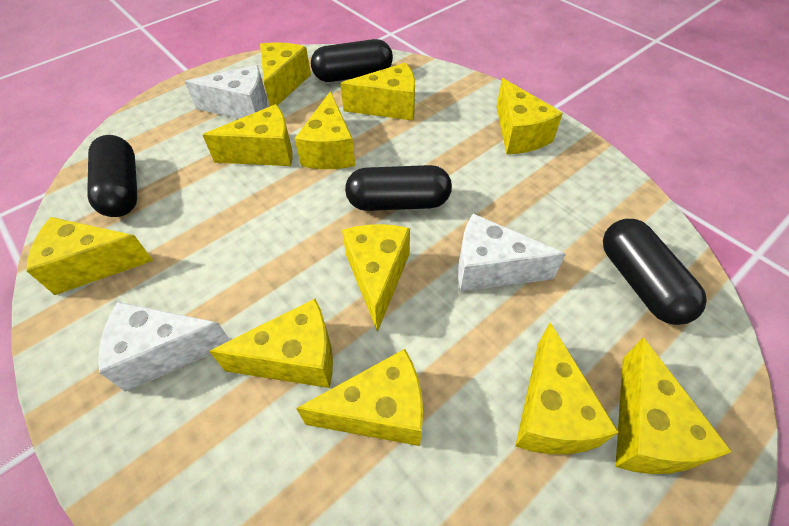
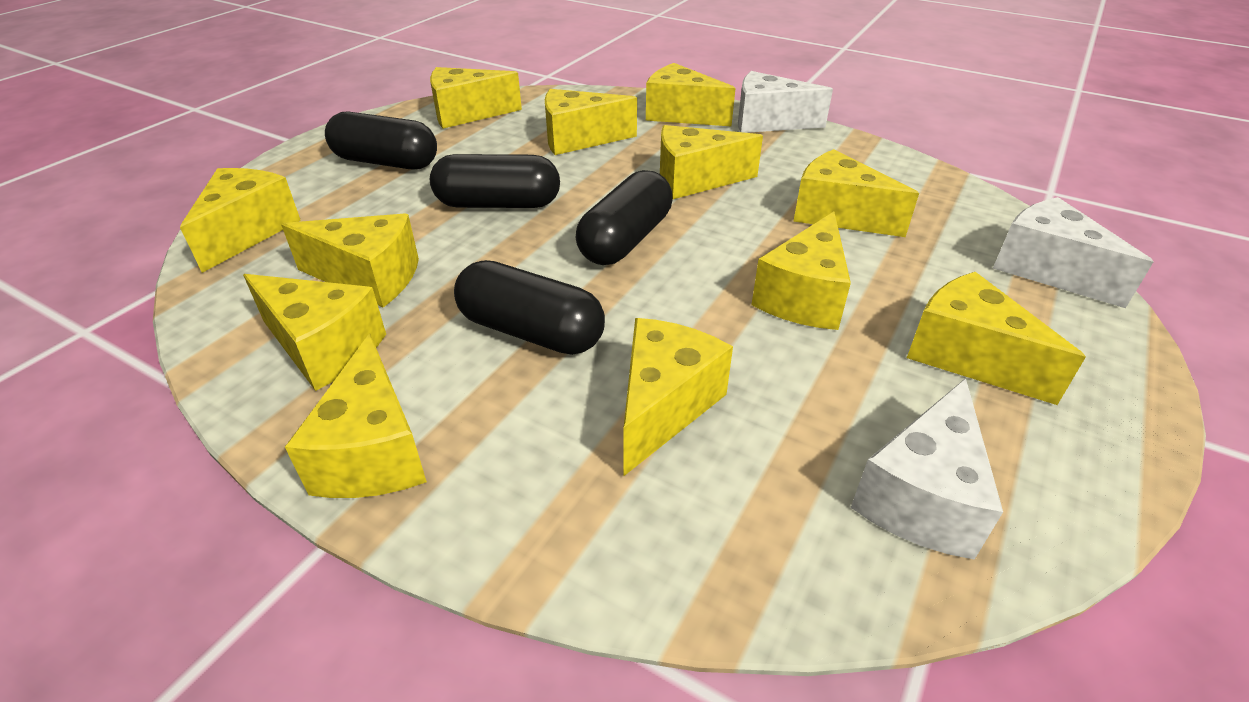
yellow cheese: [26,217,153,295] [203,104,293,166] [209,299,333,388] [260,42,311,106] [295,91,355,169] [296,349,423,446] [340,63,415,121] [342,224,410,332] [496,78,563,154] [515,323,619,454] [615,338,732,474] = 11 -> [180,168,301,273] [243,274,386,391] [281,214,419,308] [285,334,427,498] [430,67,522,129] [545,89,637,155] [624,318,733,476] [646,63,736,126] [660,125,763,199] [752,212,851,330] [793,149,919,237] [907,272,1086,405] = 12

